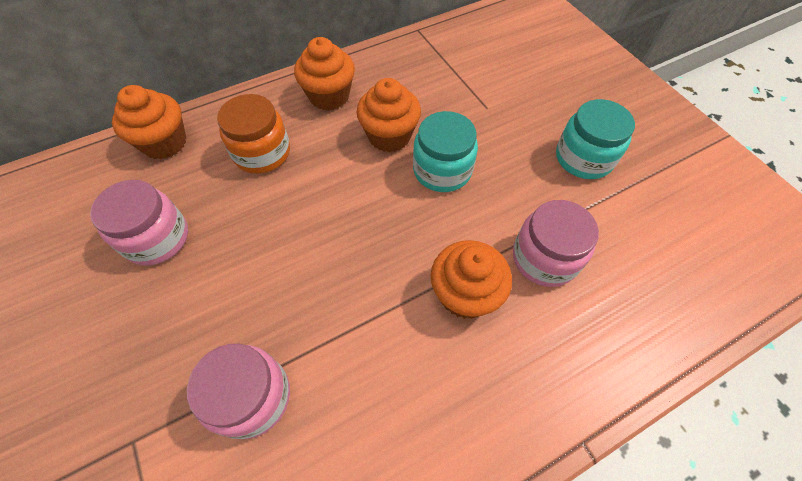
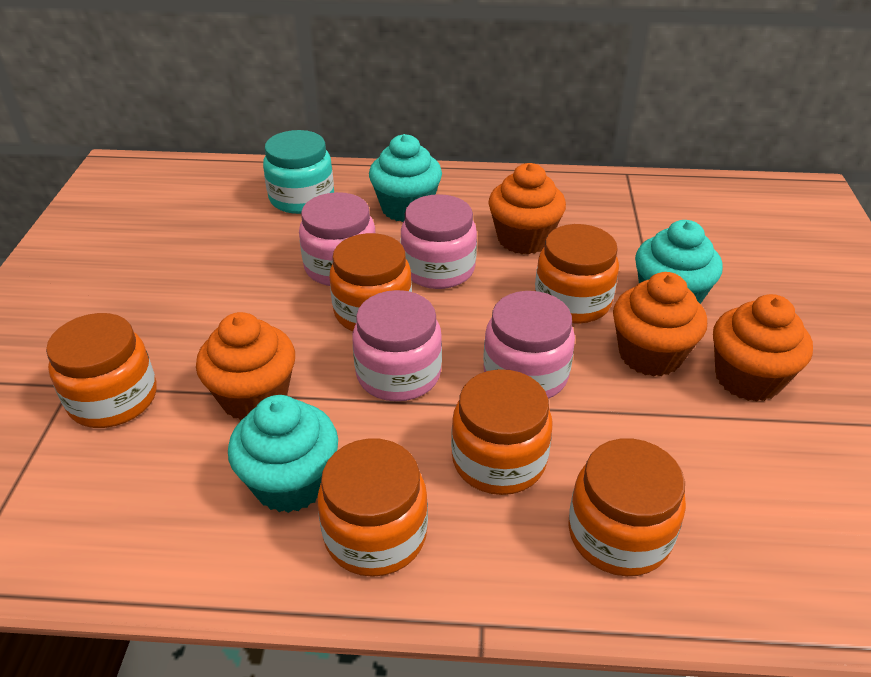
orange jar: [217,94,290,174] = 1 -> [46,313,157,428] [318,439,428,577] [329,233,412,331] [451,369,552,495] [535,224,619,324] [568,439,686,576] = 6
pink jar: [90,180,188,266] [187,344,290,439] [513,200,599,287] = 3 -> [299,192,375,286] [353,290,442,401] [401,194,477,289] [483,291,575,399] = 4
turquoise cupcake: none = 0 -> [228,395,338,513] [369,134,442,222] [635,220,723,304] = 3
turquoise jar: [413,111,478,192] [556,99,635,179] = 2 -> [263,130,334,214] = 1

